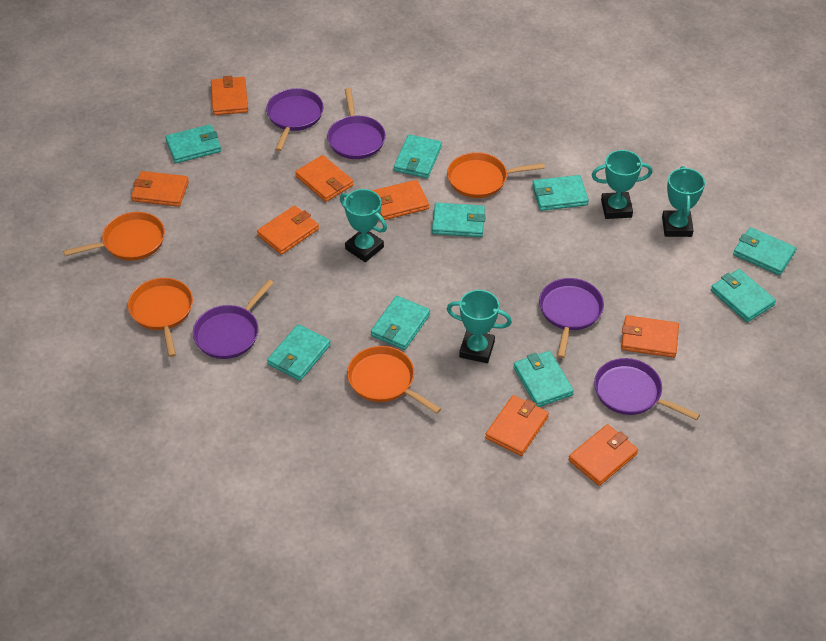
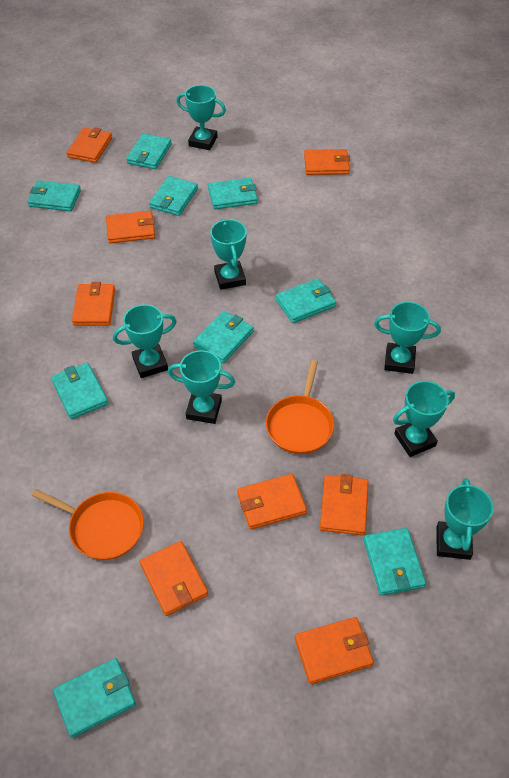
orange pan: [63,212,165,261] [128,278,193,357] [347,346,441,414] [447,152,545,198] = 4 -> [32,489,144,560] [266,360,334,454] = 2
purple pan: [193,279,274,359] [266,88,324,151] [327,88,386,159] [539,278,604,358] [594,358,700,420] = 5 -> none = 0
turquoise trophy: [340,189,387,262] [447,290,512,363] [592,150,653,219] [662,166,705,237] = 4 -> [113,304,177,378] [168,350,235,424] [176,85,226,150] [210,218,247,290] [374,302,441,374] [393,381,455,457] [436,478,494,560] = 7

